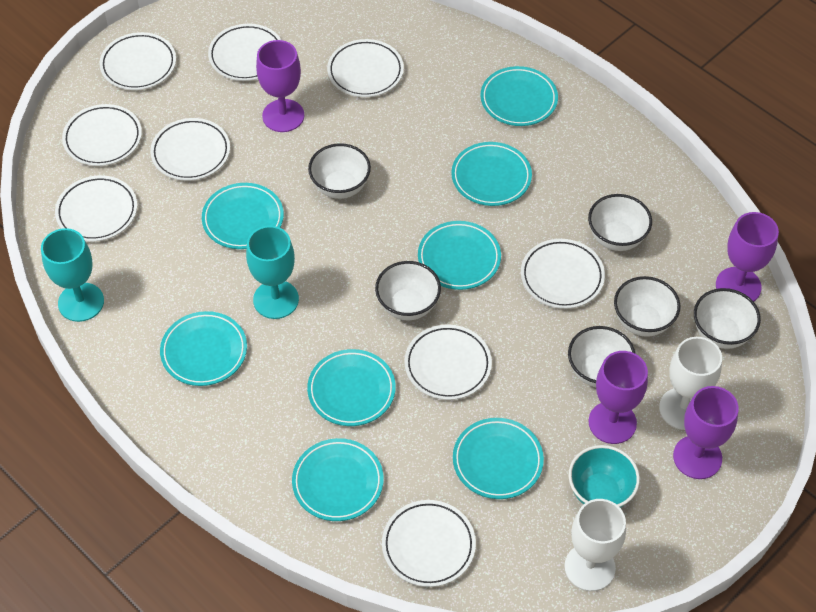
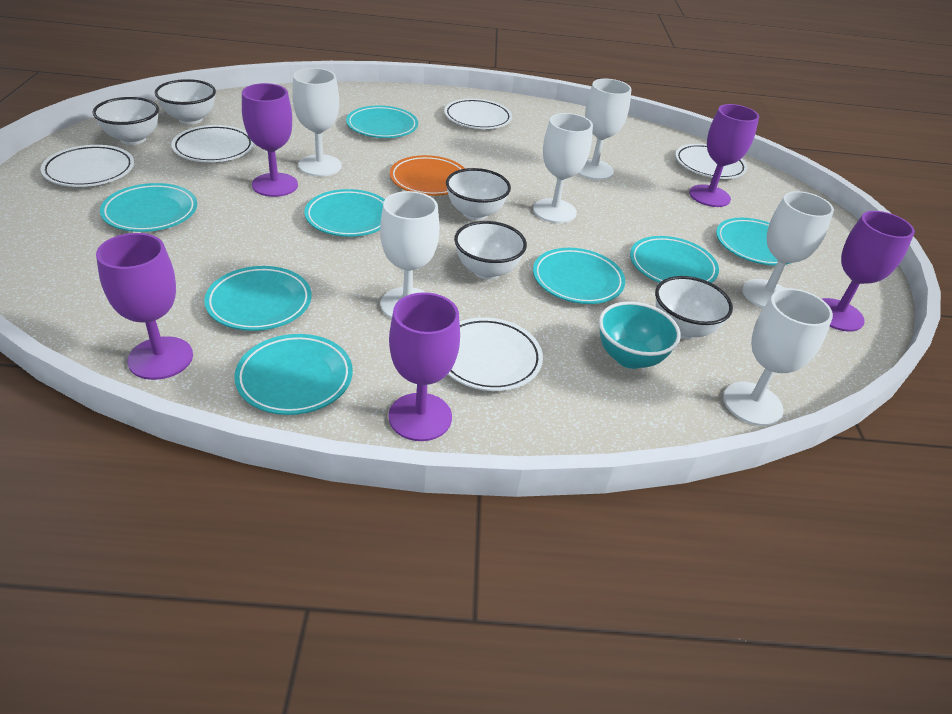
orange plate: none = 0 -> [390,155,465,196] = 1
purple goblet: [256,40,304,132] [589,351,648,444] [673,386,739,479] [716,212,779,302] = 4 -> [96,233,193,380] [242,83,298,197] [389,292,460,441] [689,104,759,207] [822,211,915,332] = 5
turquoise goblet: [41,228,104,322] [246,226,299,319] = 2 -> none = 0
white bowl: [308,143,371,199] [375,261,441,320] [568,326,635,387] [588,194,652,251] [614,276,680,337] [694,288,761,349] = 6 -> [92,97,159,145] [155,79,216,124] [446,168,511,220] [454,221,527,280] [655,276,733,339] = 5
white goblet: [564,499,626,591] [659,337,722,430] = 2 -> [292,68,342,176] [380,191,439,319] [533,113,593,223] [578,79,632,180] [723,288,833,426] [742,191,834,308] = 6
white plate: [55,175,137,242] [62,104,142,166] [99,32,176,90] [150,118,230,181] [208,24,281,81] [327,39,404,97] [382,500,476,587] [404,324,492,400] [521,239,605,309] = 9 -> [40,145,134,187] [171,125,254,162] [444,98,512,129] [448,317,543,391] [675,144,747,179] = 5

